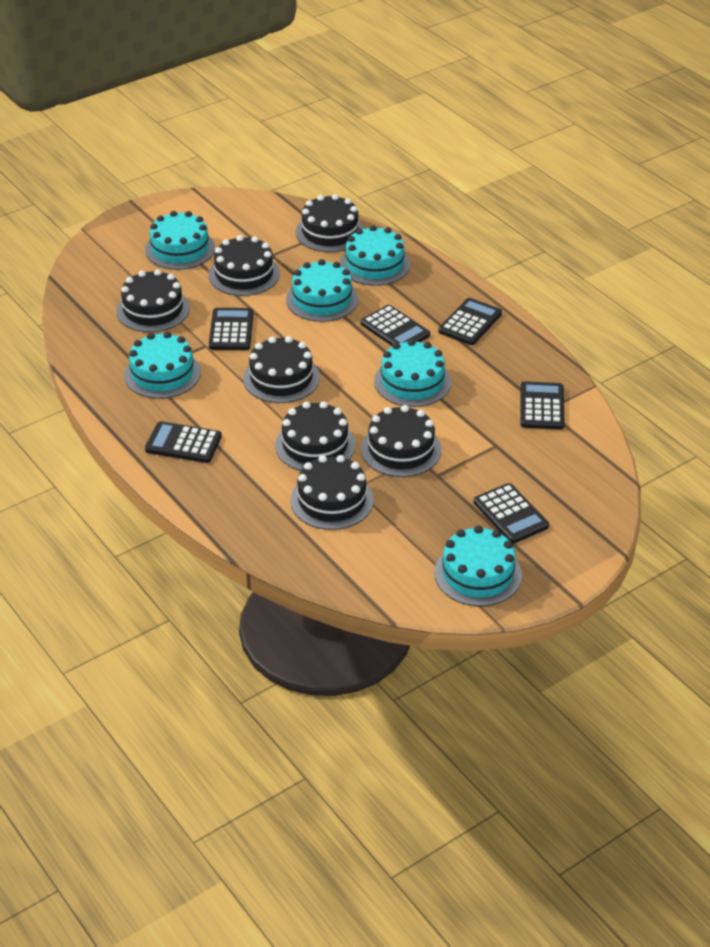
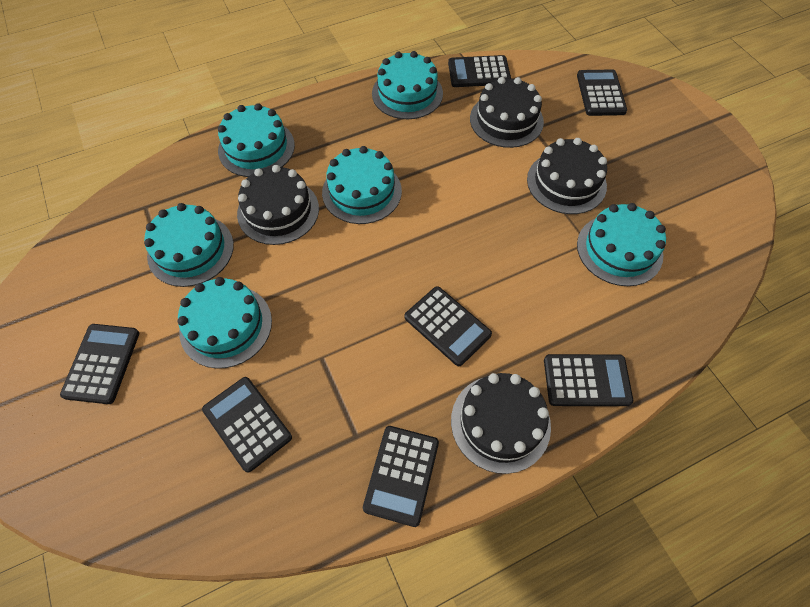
black cake: [116,269,190,332] [209,235,280,296] [243,336,320,403] [275,401,355,471] [290,455,374,530] [296,194,364,252] [361,405,442,477] = 7 -> [237,165,319,245] [451,373,551,474] [470,77,544,148] [527,138,607,214] = 4
black calculator: [145,421,222,463] [209,308,253,350] [361,305,430,346] [438,298,502,345] [473,483,549,543] [520,381,565,430] = 6 -> [60,324,139,404] [202,377,292,473] [363,426,439,527] [405,286,492,366] [448,55,511,87] [544,354,633,406] [577,69,627,116] = 7

